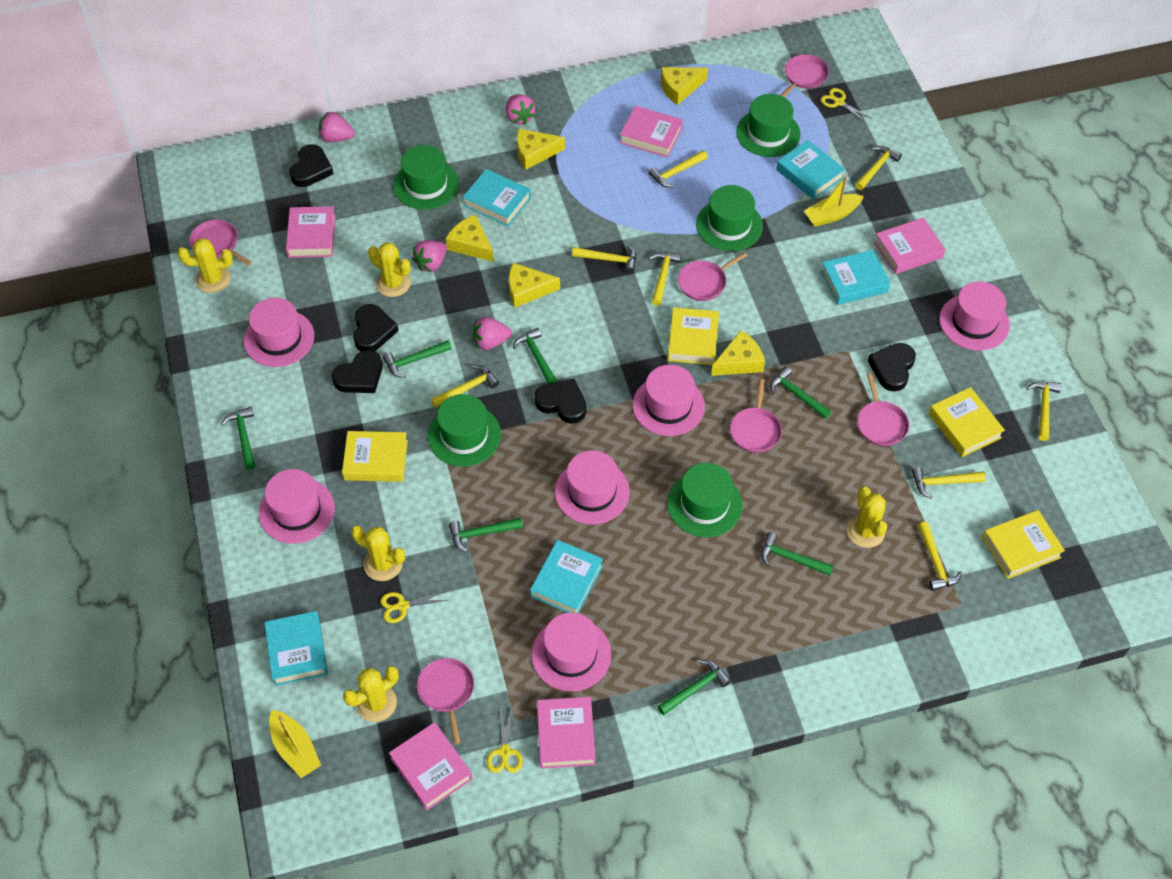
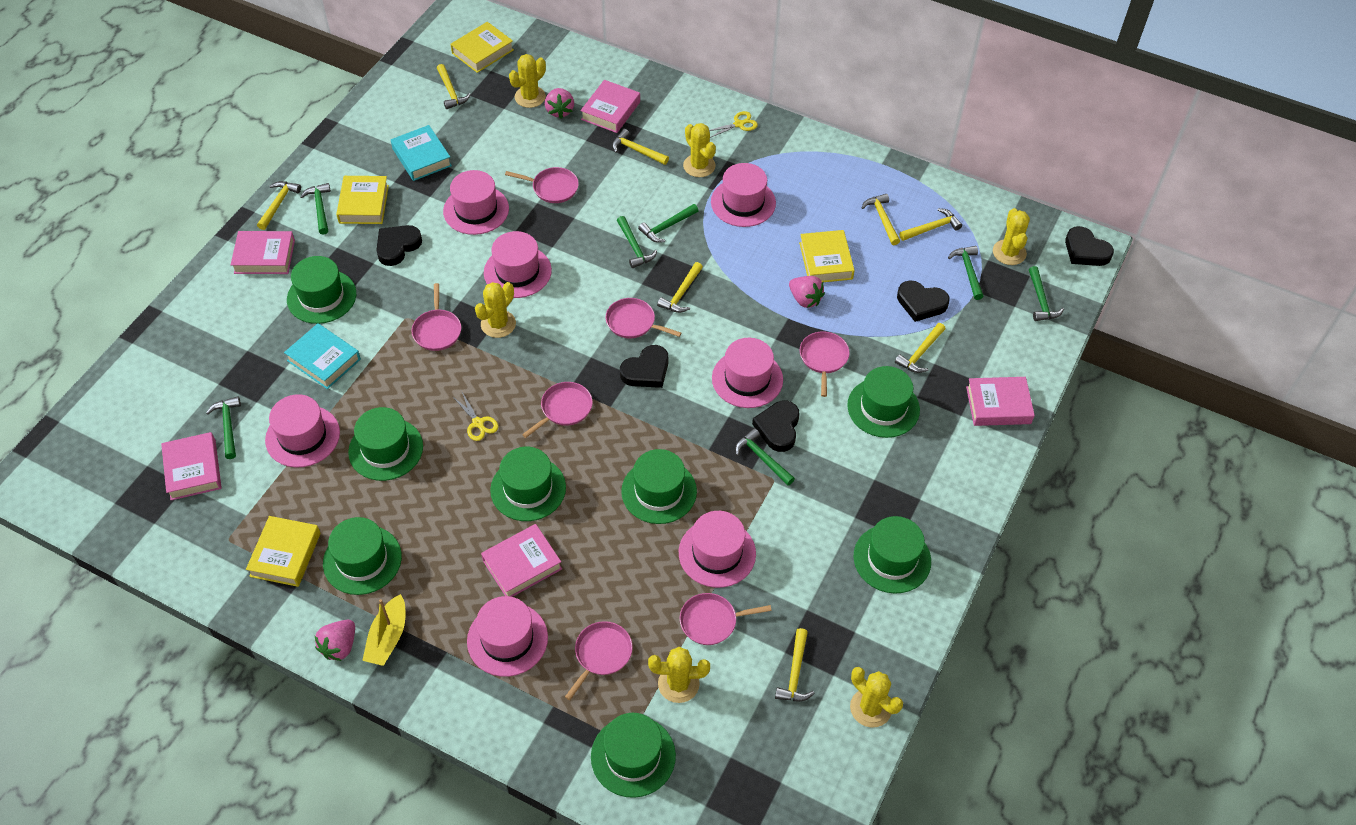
green hat: [393,145,459,210] [428,394,501,467] [667,463,743,537] [696,185,763,251] [736,94,801,157] = 5 -> [287,256,356,324] [323,517,402,595] [348,407,423,481] [490,446,566,521] [591,713,676,798] [621,449,697,524] [847,366,920,438] [853,516,931,593] = 8
pink hat: [244,298,314,367] [259,469,335,544] [531,612,611,692] [555,450,630,525] [633,365,705,436] [939,282,1010,350] = 6 -> [265,394,340,468] [443,170,509,235] [467,596,548,677] [484,231,552,298] [679,511,756,588] [711,163,776,227] [712,338,783,408] = 7
pink pan: [190,220,252,266] [417,658,474,744] [678,252,748,301] [730,379,782,453] [780,55,829,97] [857,373,909,446] = 6 -> [411,283,461,351] [505,167,579,203] [522,382,592,438] [565,621,633,700] [606,298,681,338] [680,593,772,645] [800,332,850,397] = 7
pink strawberry: [319,111,355,142] [412,240,447,272] [473,317,512,350] [506,94,535,125] = 4 -> [315,620,355,661] [545,88,574,119] [789,276,825,308] = 3
turquoise book: [264,611,328,686] [462,169,531,227] [530,540,603,613] [776,140,845,200] [821,250,891,305] = 5 -> [284,323,361,389] [391,125,452,181] = 2
yellow boat: [269,710,321,778] [804,176,864,227] = 2 -> [362,594,405,666] = 1
yellow cactus: [178,238,233,293] [343,666,399,722] [351,526,405,581] [368,242,411,297] [847,487,887,548] = 5 -> [475,282,516,338] [509,54,546,108] [648,647,710,703] [683,123,716,177] [850,667,903,728] [993,208,1030,265] = 6
yellow cheese: [446,215,494,262] [509,263,560,308] [517,129,565,170] [661,67,708,105] [711,330,765,376] = 5 -> none = 0
yellow scissors: [380,590,448,623] [487,707,523,773] [821,88,871,123] = 3 -> [452,392,499,441] [709,111,758,138] = 2

